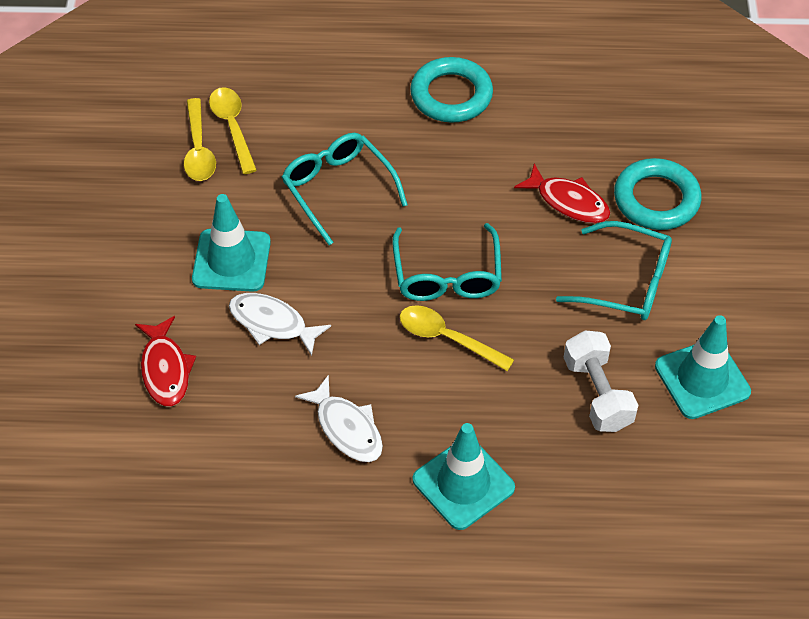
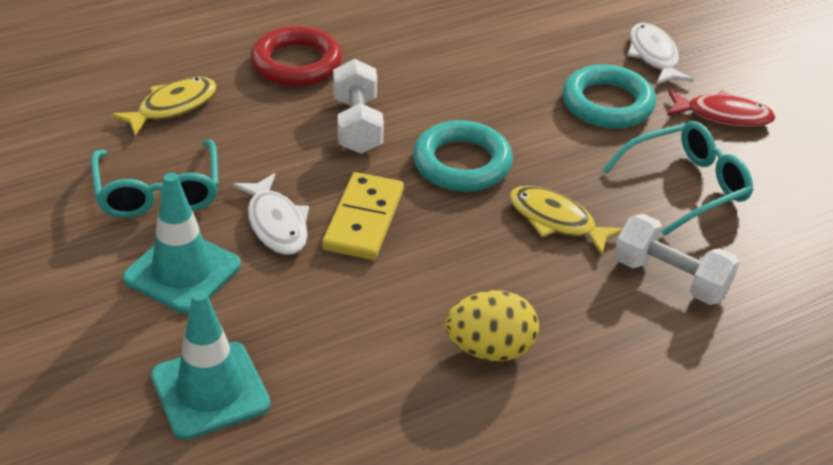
red fish: [135,316,196,407] [514,164,610,223] = 2 -> [667,90,775,127] = 1
red ring: none = 0 -> [251,26,342,87] = 1
turquoise glasses: [282,133,408,245] [392,223,502,301] [556,221,672,320] = 3 -> [91,140,218,218] [602,121,753,236] = 2
turquoise traffic cone: [192,194,271,292] [413,423,515,530] [655,315,751,419] = 3 -> [123,173,241,314] [151,290,270,440] = 2
white dumbbell: [563,330,638,432] = 1 -> [333,59,384,154] [614,214,740,305] = 2
yellow domino: none = 0 -> [322,172,404,260] = 1
yellow egg: none = 0 -> [445,290,539,361] = 1
yellow fish: none = 0 -> [111,77,217,136] [509,186,623,255] = 2
yellow spoon: [184,98,216,181] [209,87,257,174] [400,305,514,371] = 3 -> none = 0

